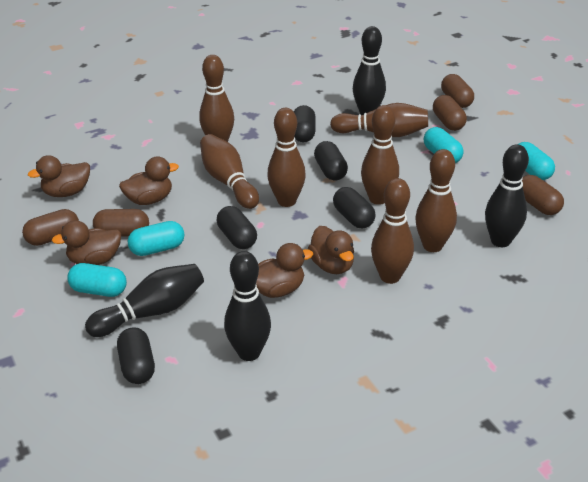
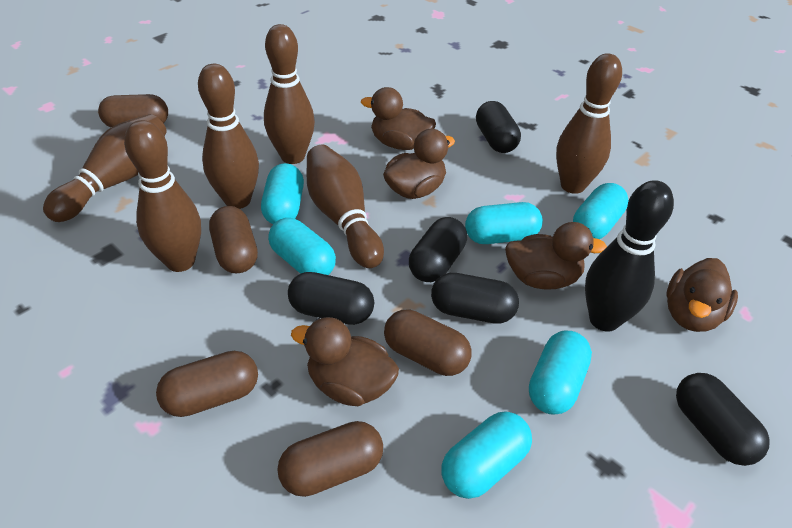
black bowling pin: [85,264,204,337] [224,251,271,361] [353,26,386,115] [485,144,529,247] = 4 -> [585,180,674,332] = 1
brown bowling pin: [199,55,234,142] [200,134,259,209] [267,108,306,207] [330,103,428,137] [361,105,399,205] [371,178,414,284] [415,149,457,252] = 7 -> [43,114,167,222] [124,120,201,272] [198,64,259,209] [264,24,315,164] [306,145,384,268] [556,53,622,194] = 6
turquoise capsule: [67,263,127,297] [128,221,184,256] [424,127,464,163] [518,142,555,180] = 4 -> [261,163,304,224] [268,218,336,275] [441,411,532,499] [465,202,543,244] [529,330,592,415] [573,183,629,239] = 6

